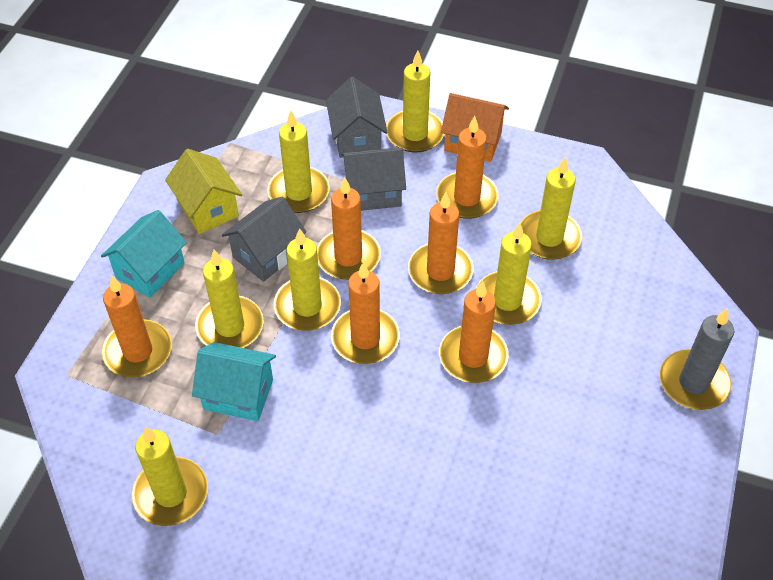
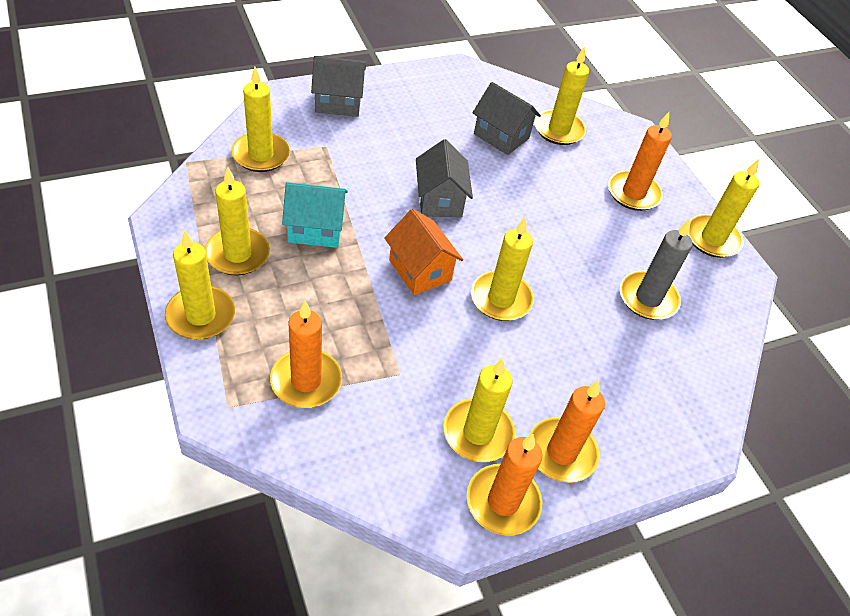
orange candle: [102,275,172,377] [317,177,381,280] [331,262,400,364] [408,192,474,294] [436,116,499,219] [439,281,509,383] = 6 -> [270,301,342,408] [467,434,543,536] [529,381,605,483] [608,112,672,211] = 4
turquoise house: [101,210,187,298] [192,342,276,421] = 2 -> [282,182,348,248] = 1
yellow house: [165,149,242,234] = 1 -> none = 0

